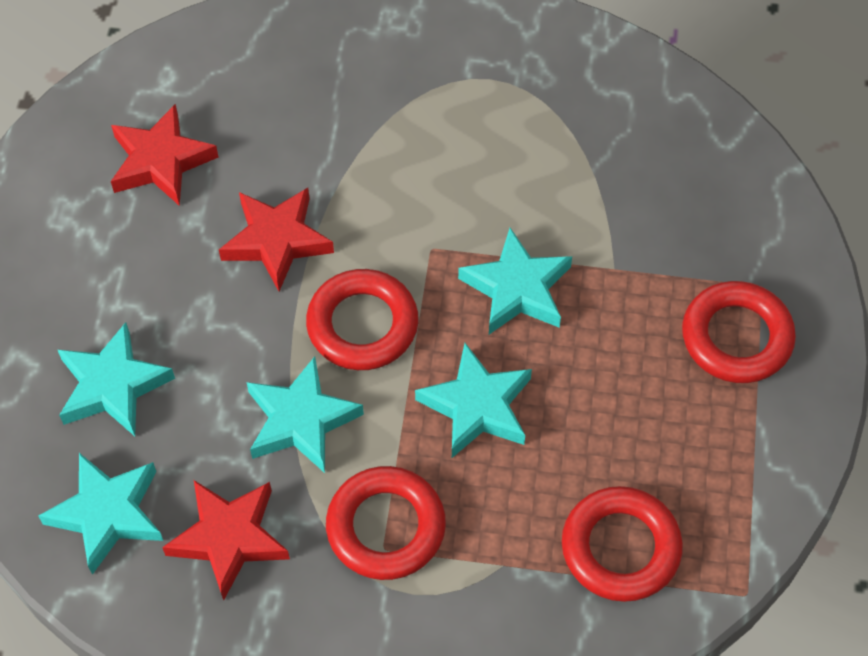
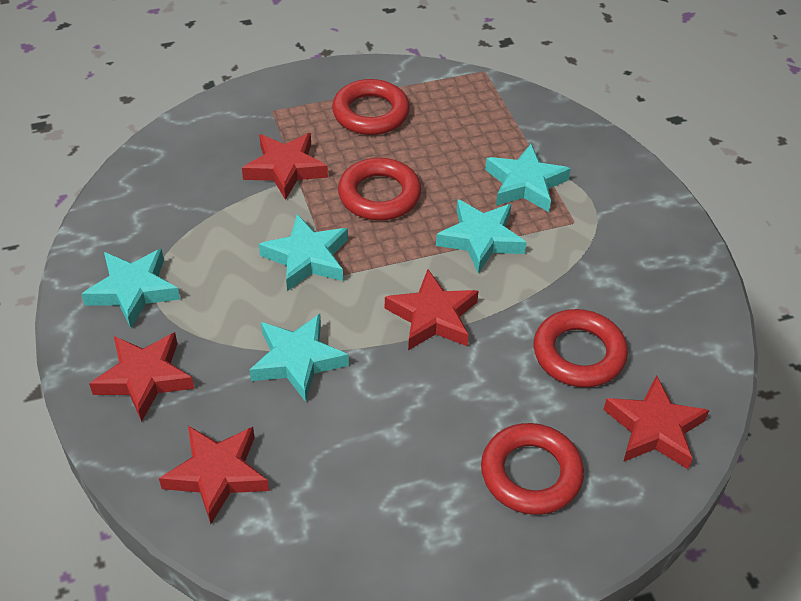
red star: [111,104,219,206] [162,480,290,601] [219,188,334,291] = 3 -> [89,332,195,422] [159,426,269,524] [242,133,328,200] [385,269,479,350] [603,375,709,469] = 5

